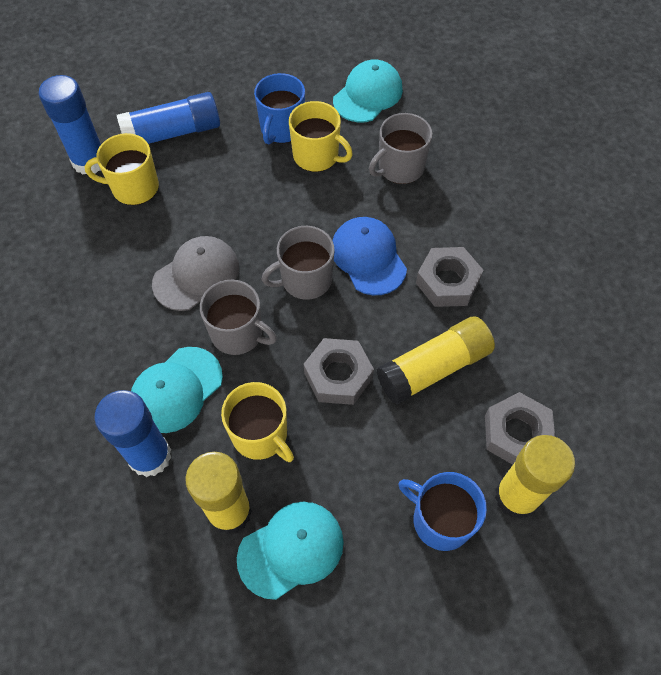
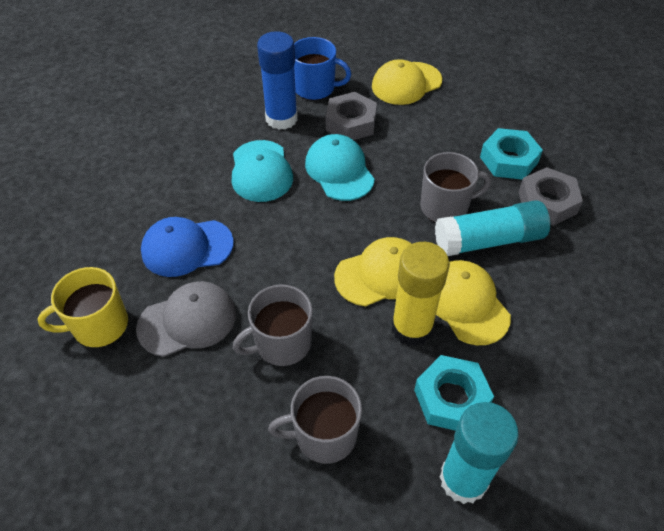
blue glue stick: [39,75,101,175] [94,390,172,477] [117,92,220,144] = 3 -> [257,31,298,130] = 1
blue mug: [254,73,305,144] [398,472,487,551] = 2 -> [294,37,351,100] = 1
grey nut: [304,338,374,405] [416,247,484,307] [485,392,555,465] = 3 -> [326,92,377,140] [519,167,583,226] = 2
turquoise cap: [131,347,223,433] [237,502,344,600] [333,60,403,122] = 3 -> [232,140,293,202] [305,134,375,201] = 2
turquoise glue stick: none = 0 -> [435,200,550,256] [440,402,519,504] = 2
turquoise nut: none = 0 -> [414,355,494,431] [480,128,543,180] = 2
yellow cap: none = 0 -> [334,237,412,306] [372,59,442,105] [436,260,511,345] = 3
yellow glue stick: [185,452,252,535] [376,316,495,405] [495,435,575,519] = 3 -> [392,242,450,346] = 1
yellow mug: [85,133,159,205] [221,382,294,462] [289,101,353,172] = 3 -> [38,267,128,347] = 1

